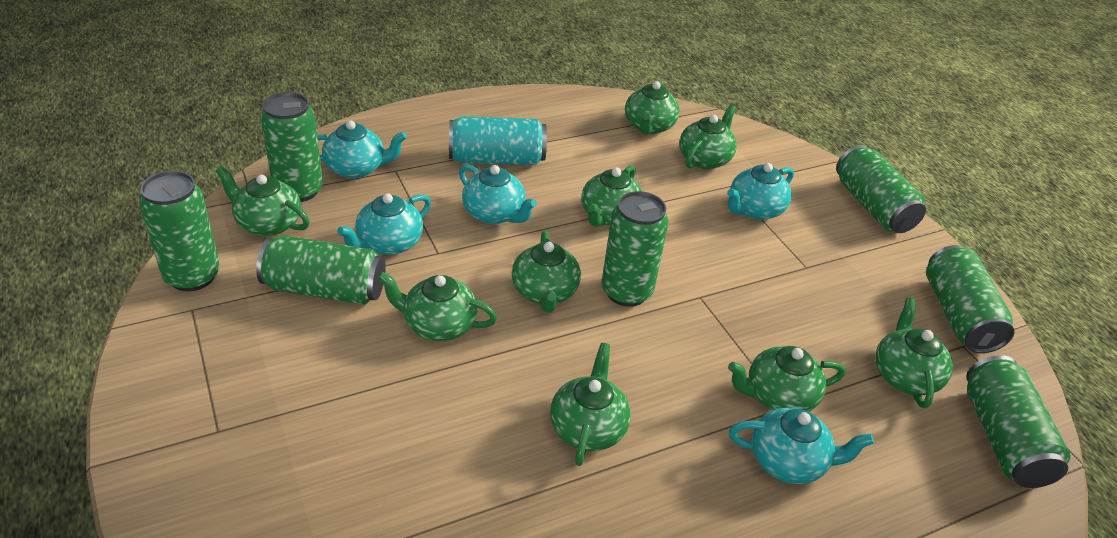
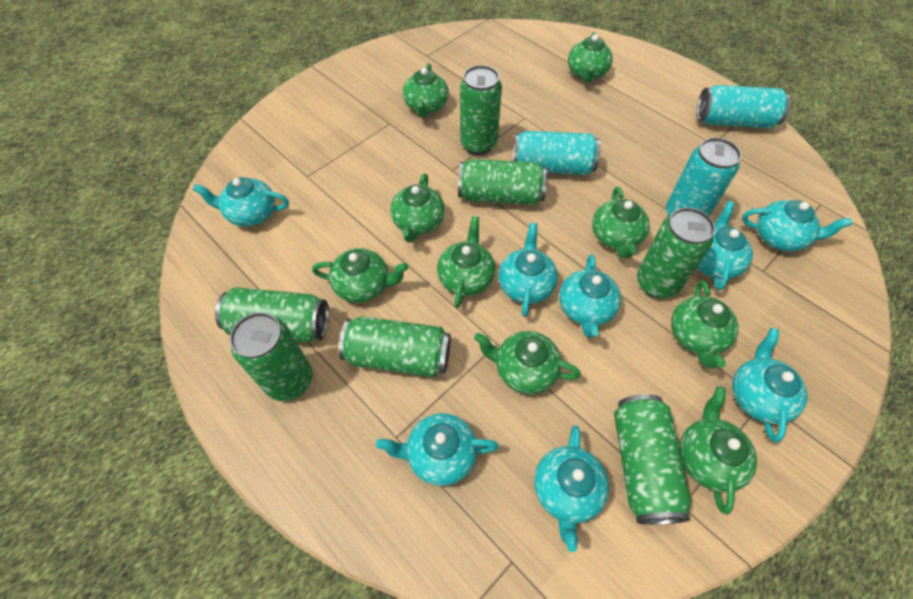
turquoise can: [449,116,547,165] = 1 -> [513,131,601,175] [666,137,741,217] [696,85,791,128] = 3
turquoise teapot: [317,120,407,179] [337,193,431,255] [459,164,537,224] [727,163,794,220] [729,407,874,484] = 5 -> [193,177,289,227] [376,413,499,486] [498,223,558,317] [534,425,609,552] [559,254,621,338] [697,201,753,290] [732,328,808,442] [742,200,852,252] = 8

